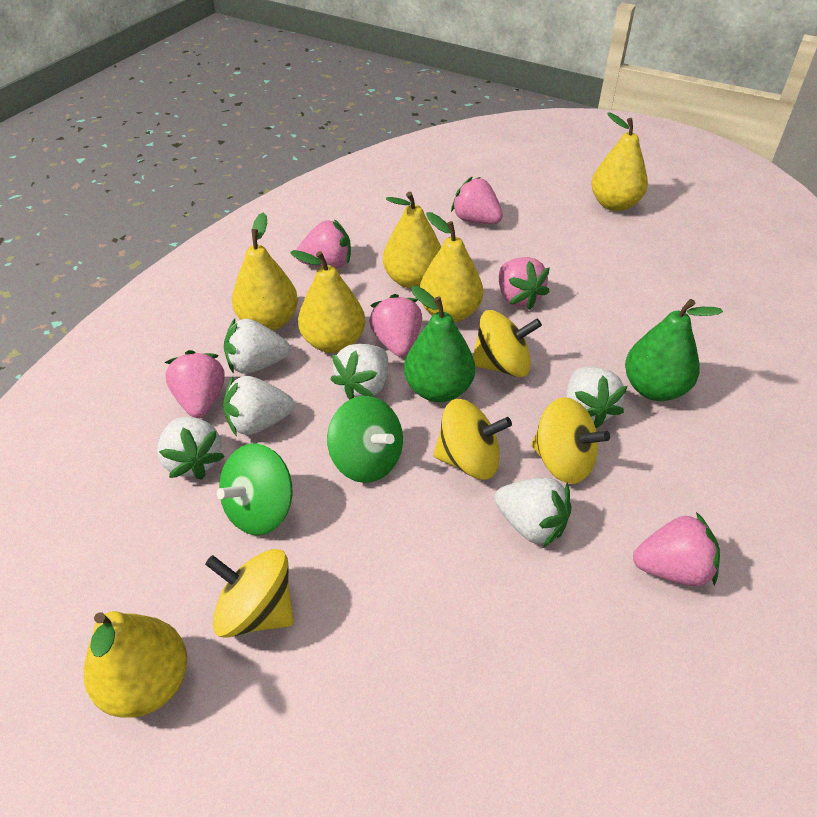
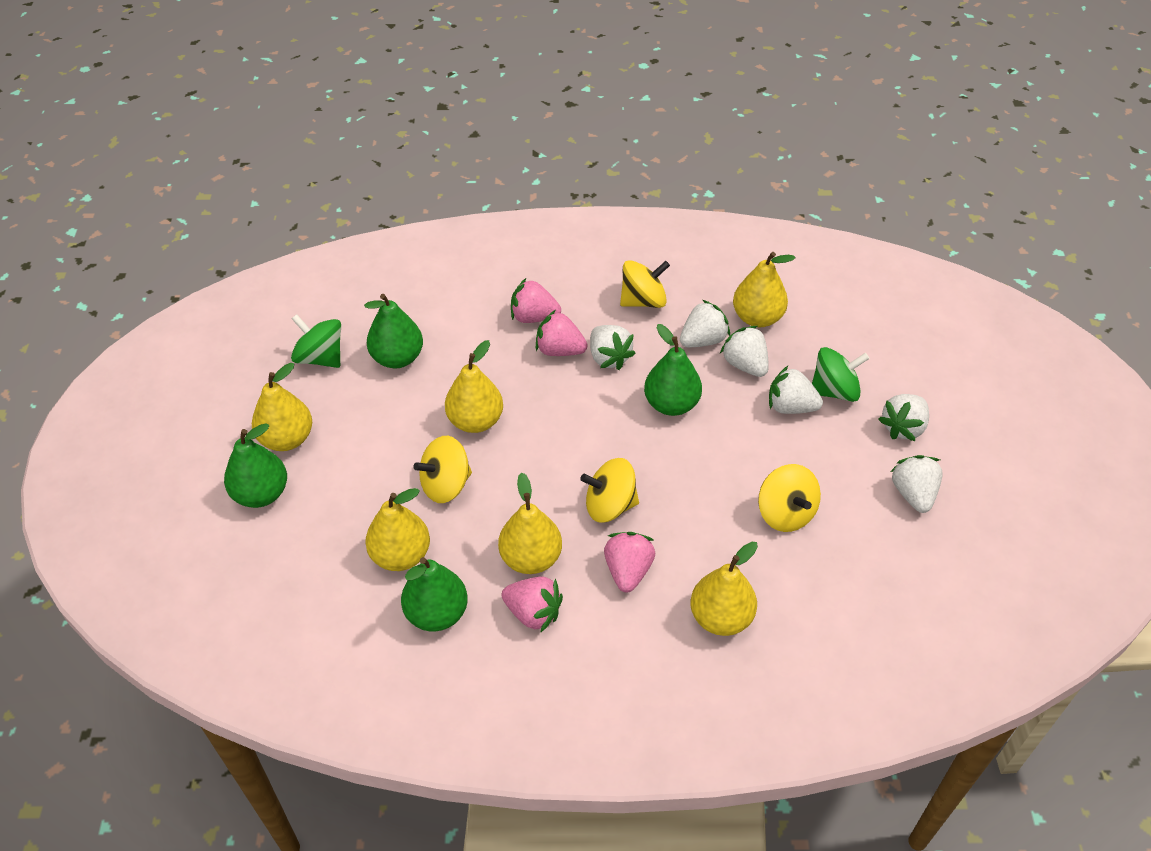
green pear: [404,286,475,402] [625,299,723,401] = 2 -> [224,423,287,508] [364,294,423,368] [401,557,468,631] [644,324,702,416] = 4
pink strawberry: [165,350,225,418] [296,219,351,268] [369,294,422,357] [451,176,503,224] [499,257,550,310] [633,512,720,586] = 6 -> [501,577,563,633] [511,278,561,323] [536,310,588,356] [604,532,655,592] = 4

